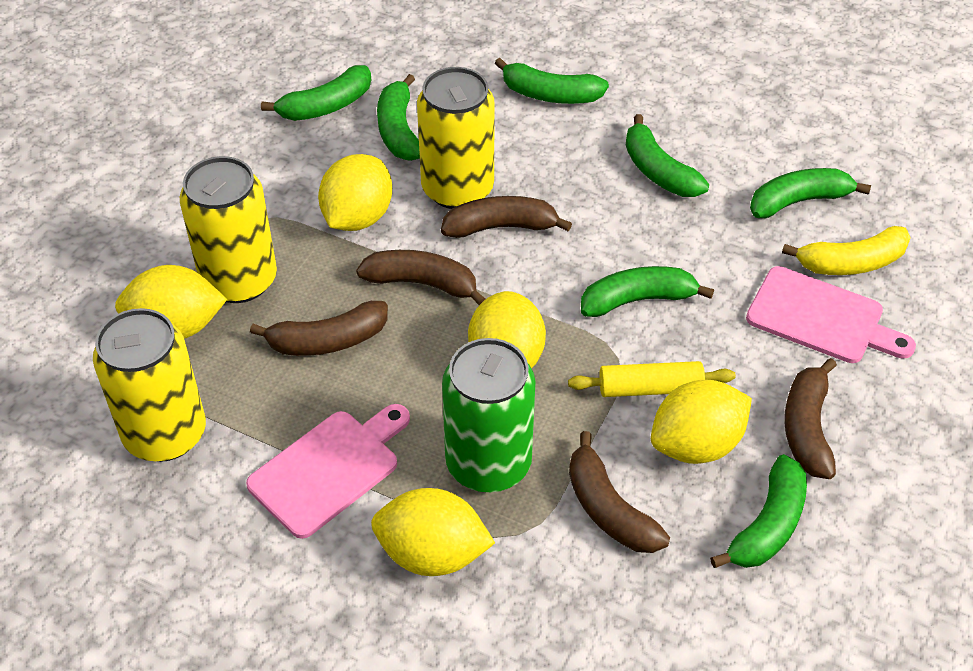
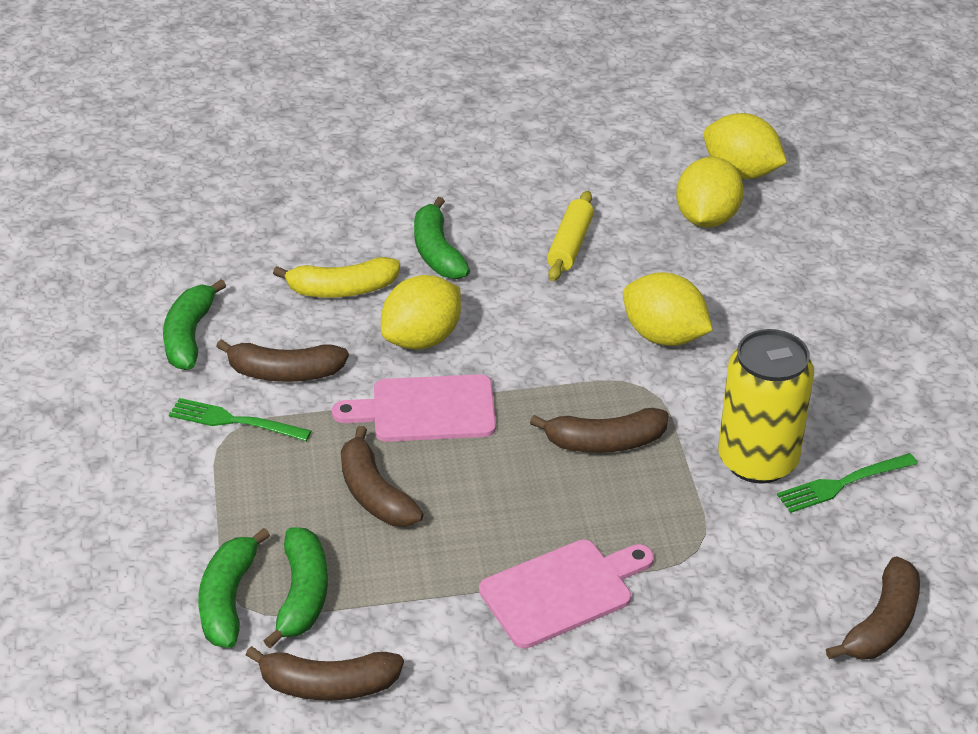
green banana: [261,65,371,121] [377,74,420,161] [495,58,609,104] [581,266,714,317] [626,114,709,197] [710,454,807,568] [750,168,871,218] = 7 -> [163,279,226,370] [198,528,270,648] [264,527,328,649] [414,197,470,279] = 4
green can: [442,338,536,492] = 1 -> none = 0
green fork: none = 0 -> [169,398,311,441] [777,453,918,513] = 2
yellow can: [93,308,206,462] [180,156,277,303] [417,67,495,209] = 3 -> [718,329,814,484] = 1
yellow lemon: [115,265,227,339] [318,154,392,231] [371,488,495,576] [468,291,546,368] [651,380,752,464] = 5 -> [381,275,461,350] [623,272,713,346] [676,157,744,228] [704,113,787,179] = 4

